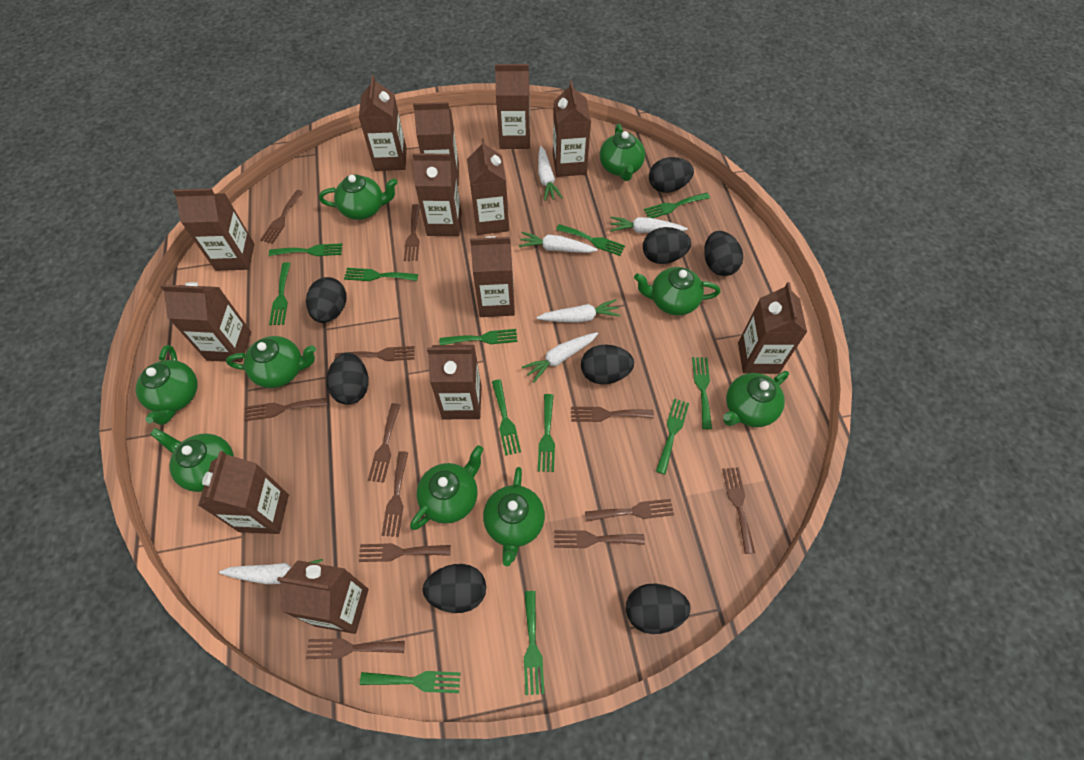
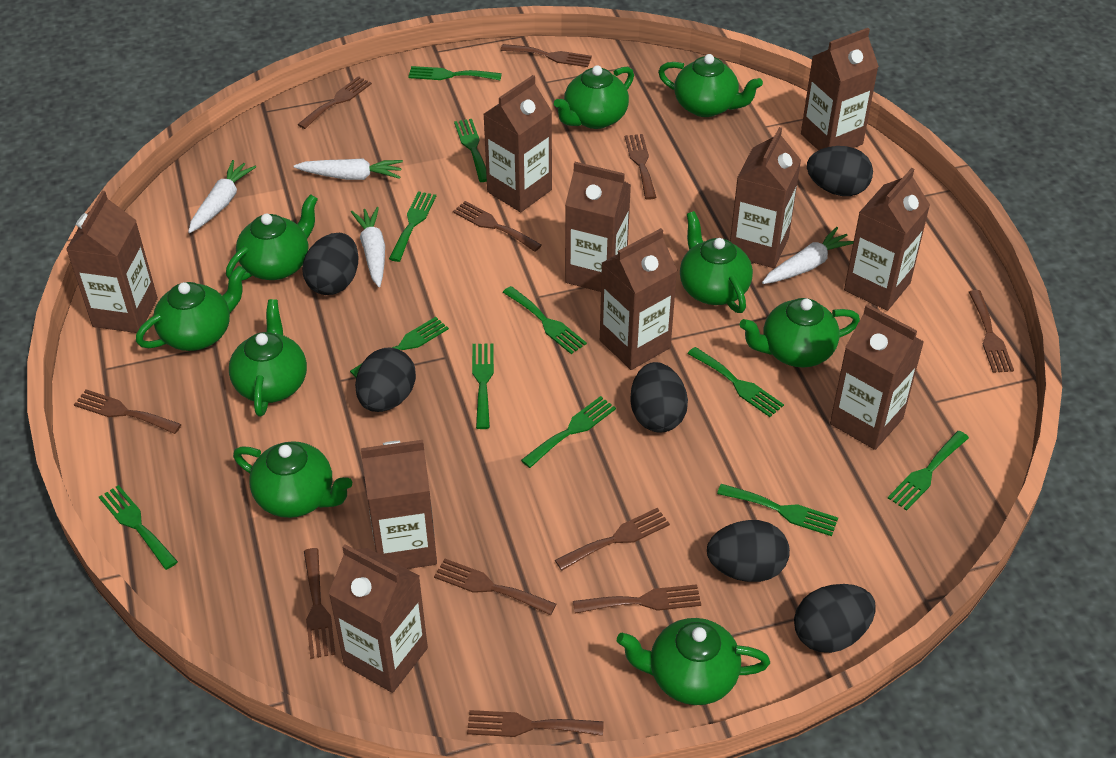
black egg: [306,277,347,323] [327,353,369,405] [422,564,486,613] [581,345,634,384] [626,584,691,634] [643,227,691,264] [649,157,694,193] [704,231,743,276] = 8 -> [302,233,359,295] [355,347,416,412] [630,362,688,432] [707,520,790,582] [794,584,876,653] [807,146,873,196] = 6
brown carton: [160,282,251,362] [172,188,254,271] [198,451,289,534] [277,560,369,634] [359,75,407,171] [413,102,459,186] [413,153,462,236] [427,345,482,419] [467,138,509,235] [470,236,515,317] [495,64,530,149] [553,81,591,177] [738,282,807,374] = 13 -> [66,191,158,333] [328,544,428,693] [361,440,437,569] [483,75,552,212] [565,162,631,292] [600,228,678,370] [730,127,801,268] [801,28,879,151] [830,304,924,450] [844,168,930,311] = 10
brown fork: [244,398,328,421] [260,190,303,244] [306,638,405,659] [335,346,415,361] [359,543,451,562] [368,403,400,483] [381,451,408,537] [404,204,420,261] [554,530,645,548] [571,407,654,422] [585,499,674,522] [722,467,755,554] = 12 -> [74,389,182,434] [297,76,372,129] [304,548,335,659] [434,559,556,615] [453,201,542,252] [467,710,604,737] [500,44,592,67] [555,508,670,571] [573,584,701,614] [625,134,657,200] [969,290,1014,373] = 11
green fork: [269,243,342,256] [269,262,291,325] [344,268,418,281] [360,671,461,693] [439,329,517,345] [492,380,521,456] [524,591,544,695] [538,394,555,472] [556,224,625,256] [644,193,710,218] [656,398,689,475] [692,357,712,429] = 12 -> [99,485,178,570] [350,317,449,378] [389,191,436,262] [408,66,502,80] [454,119,487,182] [472,343,494,429] [503,286,587,354] [521,396,616,468] [687,347,784,417] [717,484,838,536] [888,431,969,511] = 11
white carrot: [219,559,323,584] [519,232,598,253] [522,332,598,383] [537,299,621,322] [538,146,563,201] [610,216,688,233] = 6 -> [188,160,256,233] [294,158,403,180] [351,207,385,287] [762,227,854,284] = 4

